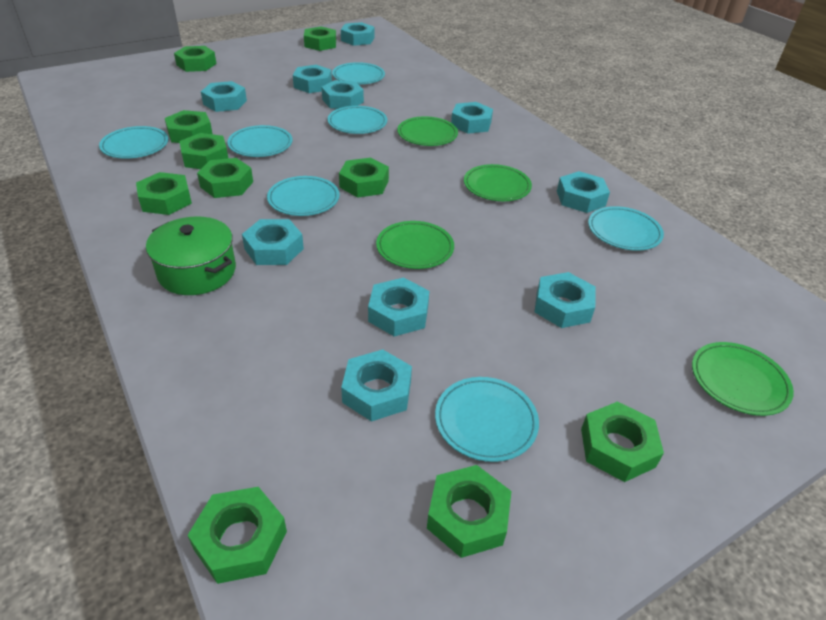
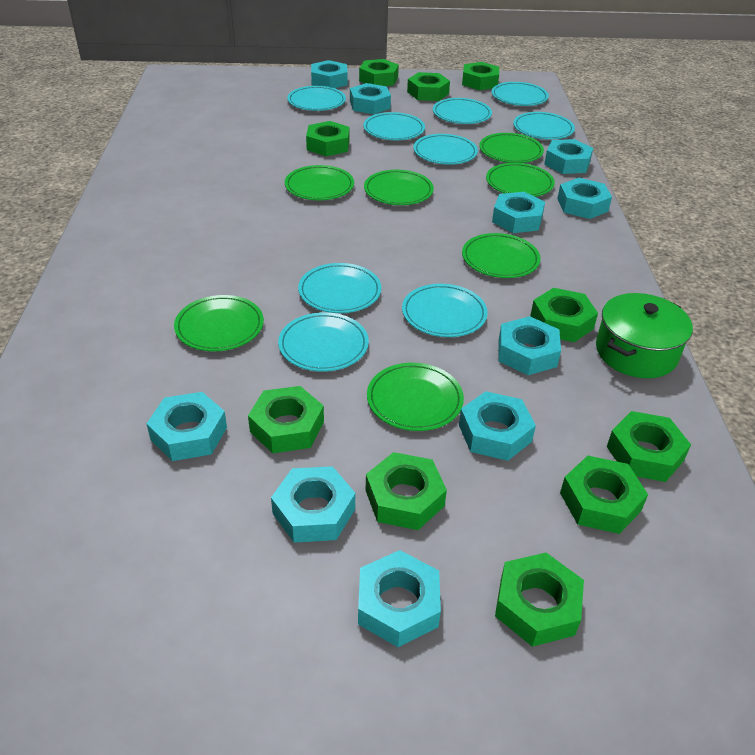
green plate: [376,221,454,269] [397,116,458,146] [464,164,532,201] [692,342,794,416] = 4 -> [174,295,264,351] [285,165,354,200] [364,170,434,205] [367,363,464,431] [462,233,541,278] [479,133,544,163] [486,163,555,197] = 7
turquoise plate: [99,126,168,159] [227,125,293,157] [267,176,340,216] [328,106,387,134] [332,62,385,84] [435,377,539,462] [588,206,664,251] = 7 -> [278,312,369,372] [287,86,346,111] [298,263,382,313] [363,112,425,140] [402,284,488,337] [413,134,478,165] [433,98,492,124] [492,82,549,106] [513,112,575,140] = 9

